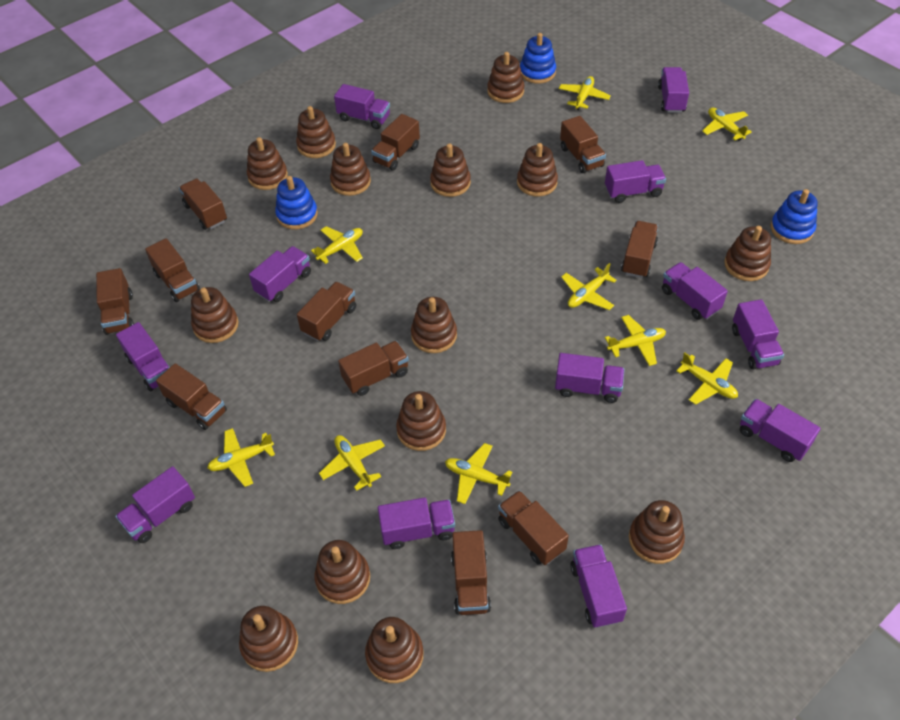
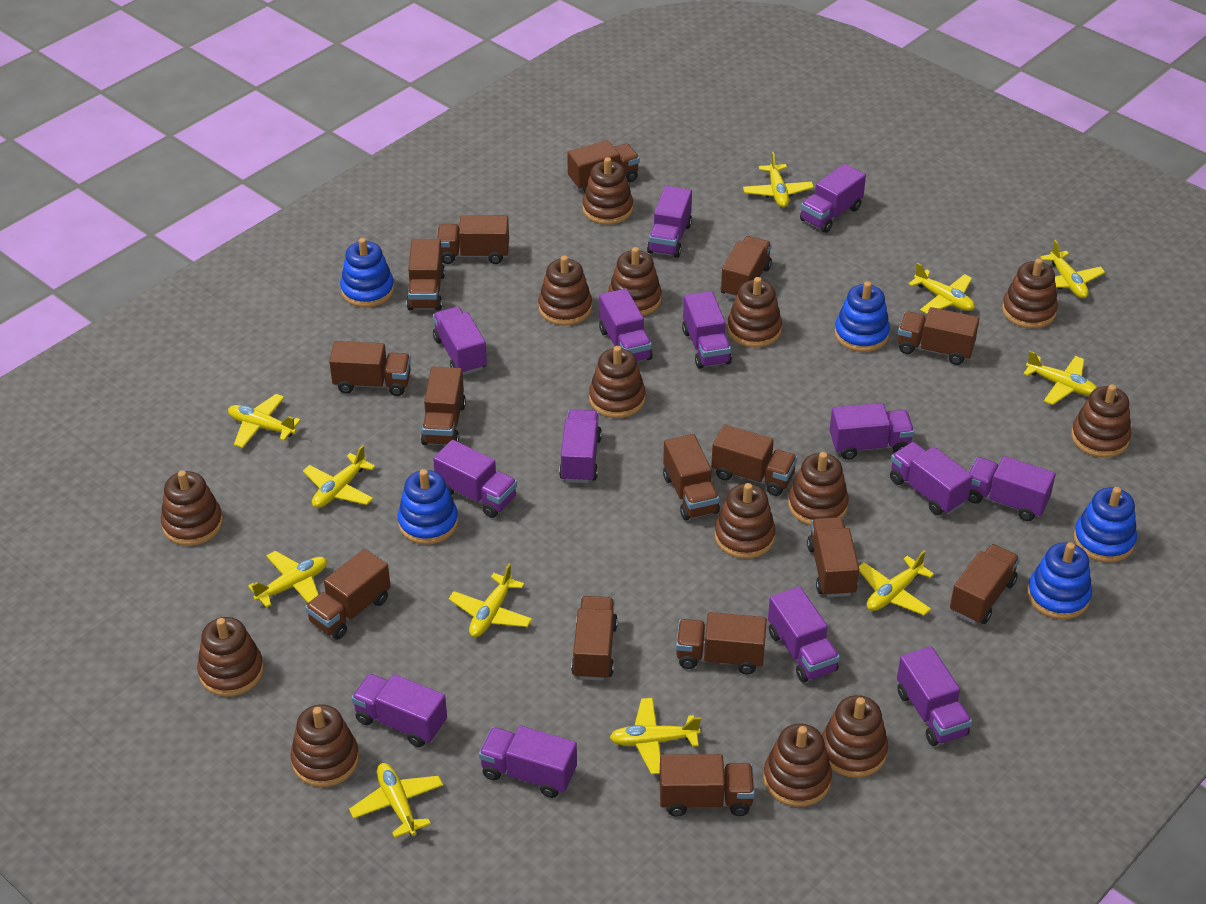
blue stacking toy: [275,176,318,229] [520,33,556,84] [771,189,818,244] = 3 -> [340,238,394,307] [398,469,458,545] [834,281,890,352] [1027,542,1092,619] [1073,487,1137,563] = 5
brown truck: [96,268,134,335] [145,238,200,302] [156,363,227,430] [179,179,227,230] [297,282,356,341] [338,341,409,396] [371,114,420,171] [451,530,491,615] [498,490,569,565] [560,116,606,173] [621,221,658,278] = 11 -> [305,549,391,640] [329,341,411,396] [406,239,445,311] [421,367,466,445] [437,215,509,264] [567,140,640,192] [571,596,618,681] [659,754,755,817] [663,434,720,520] [676,612,767,674] [711,424,797,496] [721,236,772,298] [807,517,859,597] [898,307,979,365] [950,544,1020,624] = 15
purple truck: [116,322,170,391] [116,466,195,543] [249,246,311,302] [334,84,390,129] [378,497,455,549] [555,353,625,403] [570,544,627,628] [605,160,666,203] [658,67,689,113] [662,262,728,320] [732,299,784,369] [740,399,821,462] = 12 -> [351,674,447,747] [433,307,487,375] [433,440,517,518] [479,726,577,798] [559,409,602,483] [599,288,653,362] [647,186,692,258] [682,291,732,369] [768,586,840,683] [800,164,866,233] [830,403,914,460] [890,442,973,515] [897,646,972,746] [968,456,1056,521] = 14
yellow plane: [207,428,275,487] [311,226,363,264] [319,435,385,491] [445,443,512,504] [559,76,611,110] [561,263,616,310] [605,315,666,366] [677,352,738,405] [702,107,752,141] = 9 -> [228,394,301,448] [248,551,327,608] [303,445,376,508] [349,763,443,838] [449,564,532,637] [610,698,701,774] [743,152,814,207] [859,550,934,615] [909,263,975,314] [1023,351,1097,405] [1040,240,1105,298] = 11

